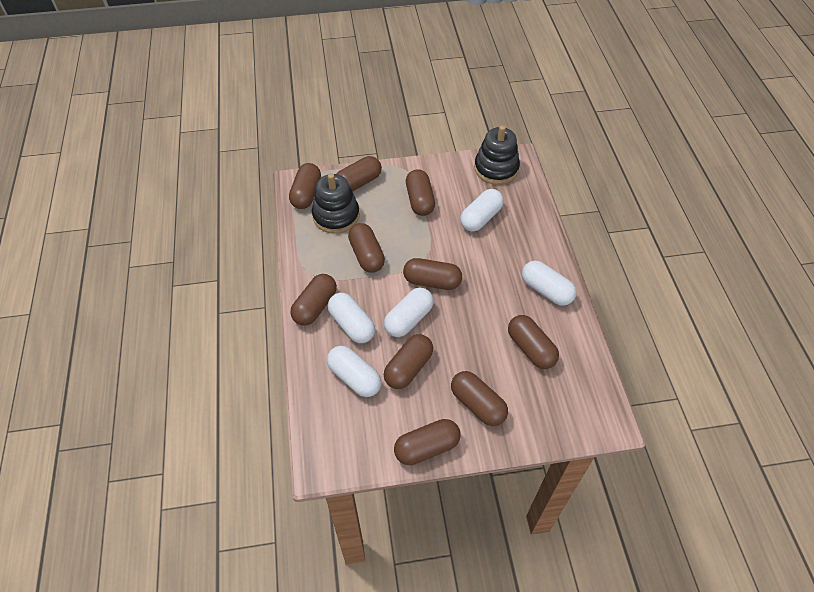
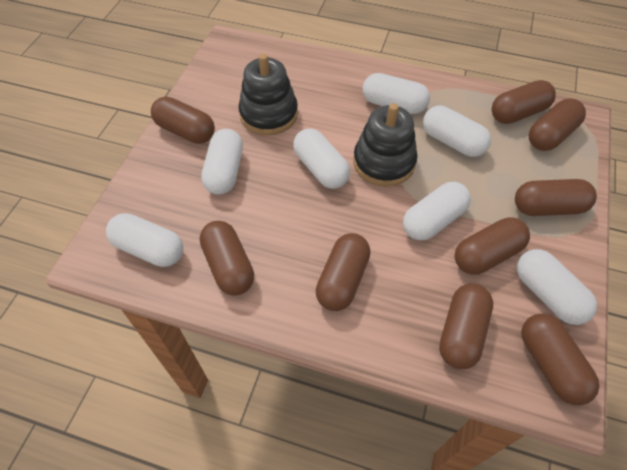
brown capsule: [289,163,321,209] [290,274,337,326] [336,156,382,192] [348,223,385,273] [384,334,433,389] [394,419,460,465] [403,258,462,290] [406,169,435,216] [451,371,508,426] [508,315,559,369] = 10 -> [151,97,215,144] [200,221,254,296] [316,233,371,311] [439,283,493,369] [455,217,530,275] [492,80,556,124] [515,179,597,216] [521,314,600,405] [529,99,586,151] = 9
white capsule: [327,346,381,397] [328,293,375,343] [384,288,434,337] [460,189,504,232] [522,261,577,306] = 5 -> [106,213,183,267] [201,129,243,195] [293,128,350,189] [362,73,430,114] [403,182,471,241] [423,105,491,157] [517,249,597,325] = 7

